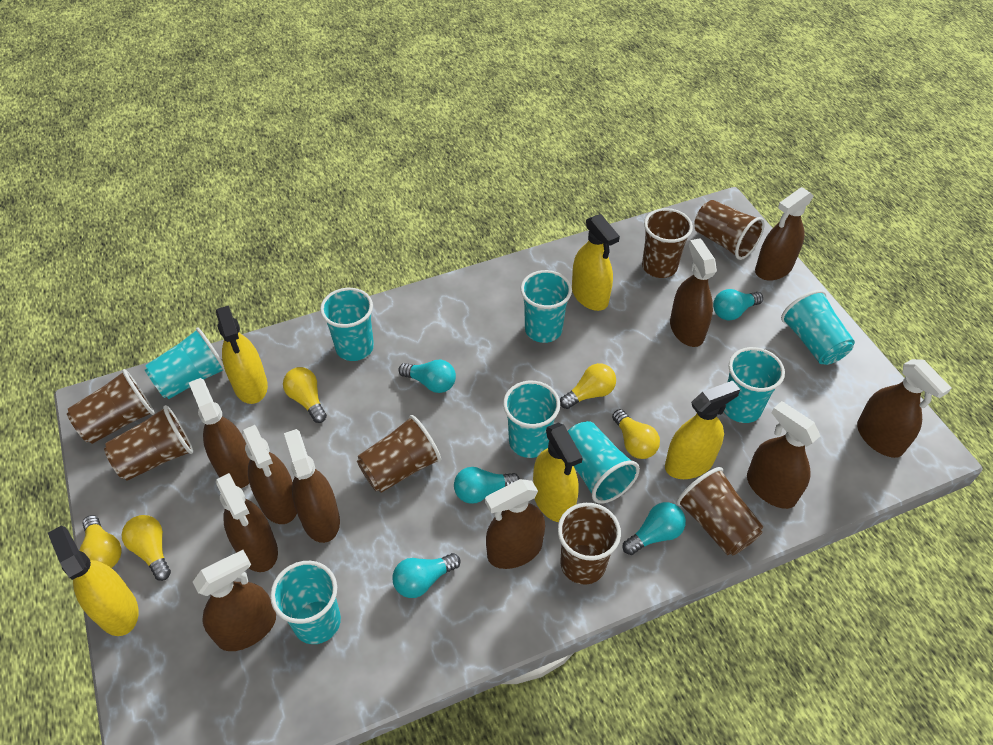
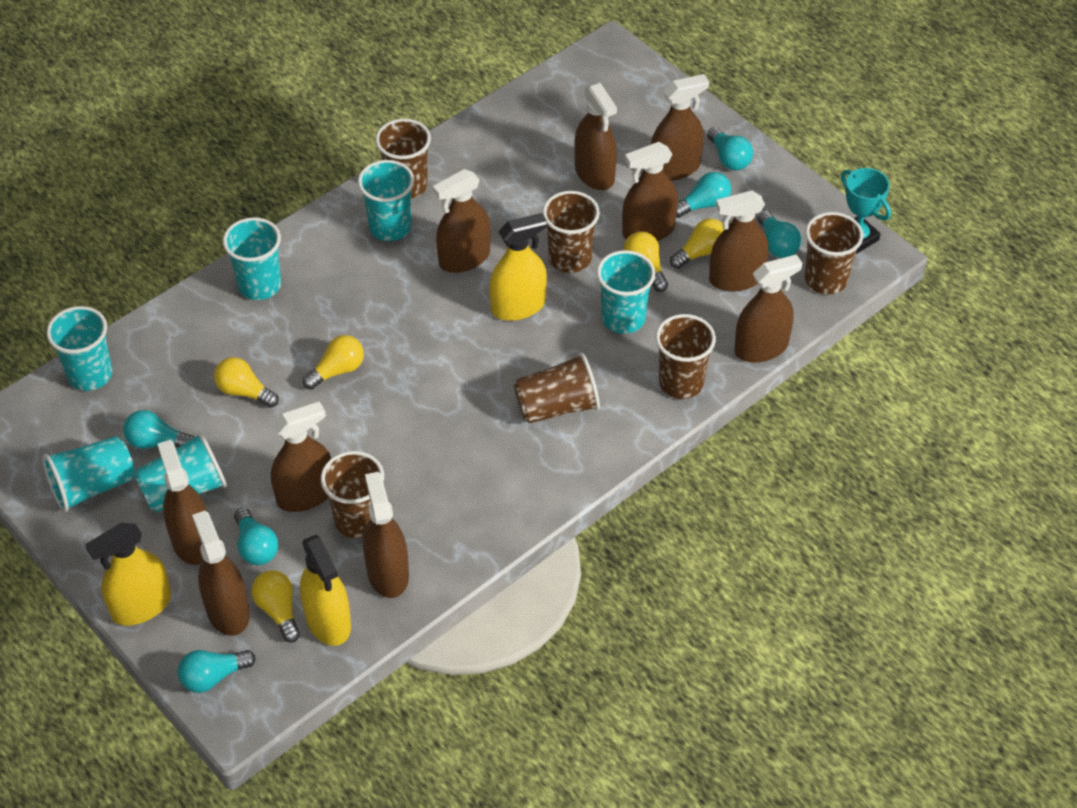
brown cup: [67,369,155,444] [104,405,193,481] [357,415,441,493] [558,503,621,585] [642,208,693,278] [676,467,763,556] [694,200,765,260] = 7 -> [321,451,384,538] [375,119,431,198] [514,353,600,423] [542,191,600,273] [656,314,716,399] [805,212,863,295] = 6
turquoise cup: [145,327,225,399] [270,561,341,644] [320,288,374,361] [503,381,560,458] [520,270,572,343] [568,421,640,503] [724,347,785,423] [781,290,855,365] = 8 -> [42,436,135,512] [46,306,113,391] [134,432,227,513] [223,217,281,300] [358,160,414,241] [597,250,655,334] = 6
turquoise light bulb: [392,553,461,598] [398,359,456,393] [454,467,520,504] [623,502,686,555] [713,289,763,320] = 5 -> [123,410,194,449] [178,650,256,693] [234,508,278,565] [676,172,731,218] [707,127,753,170] [757,210,801,258] = 6
turquoise trophy: none = 0 -> [841,168,891,254] = 1
yellow spray bottle: [48,526,139,636] [216,305,268,404] [533,423,583,522] [572,214,620,311] [665,381,740,479] = 5 -> [85,523,171,626] [300,535,351,646] [489,213,547,321] = 3

